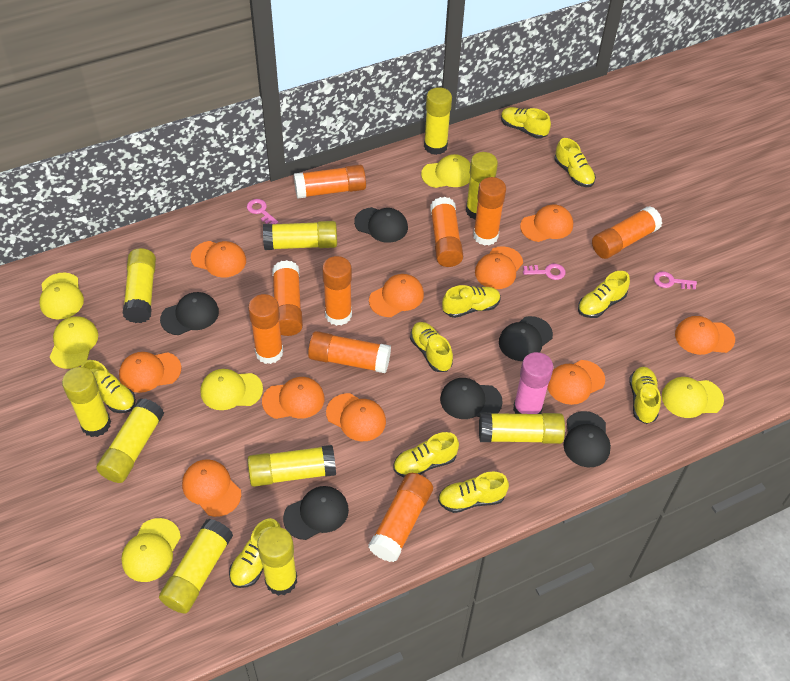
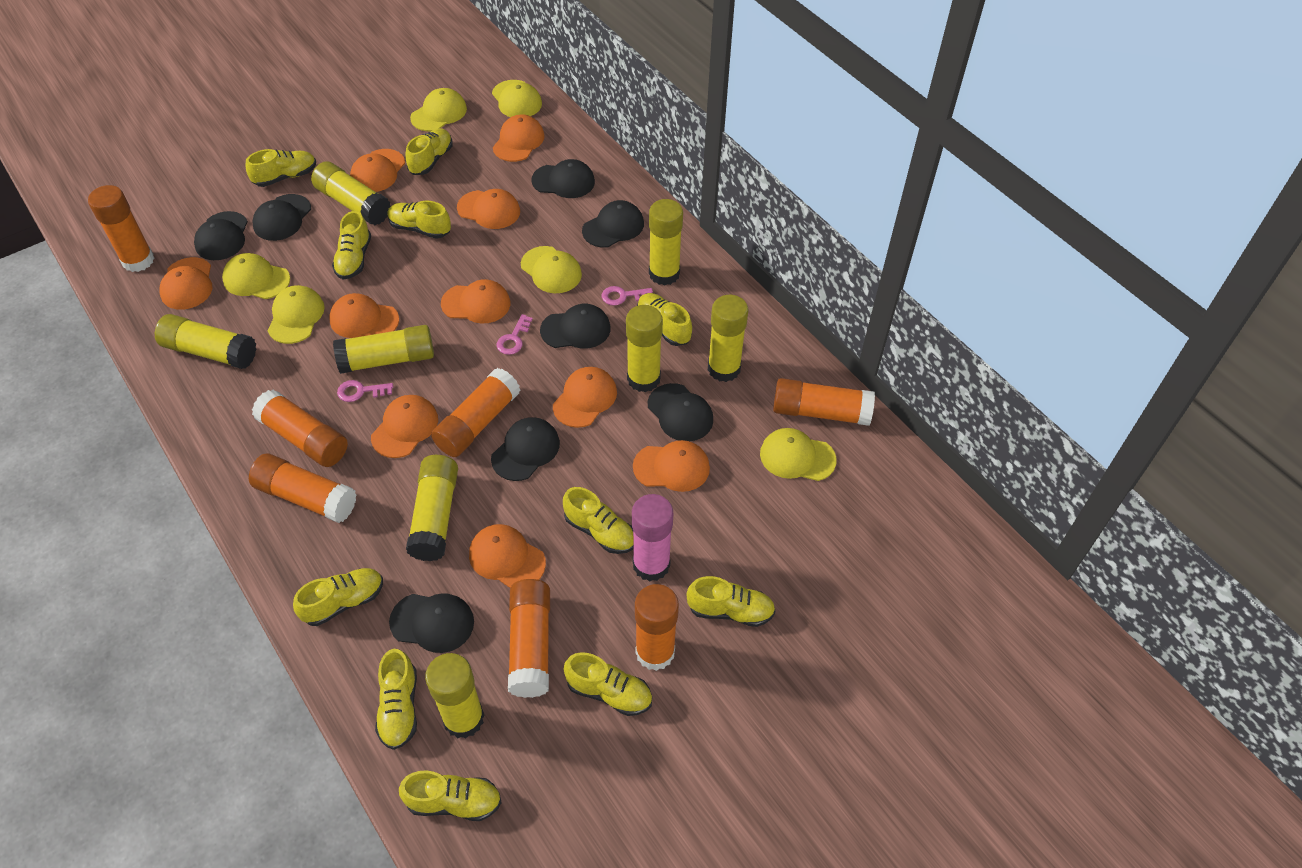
black cap: [160,292,219,335] [283,486,349,540] [354,207,408,243] [440,378,503,419] [499,316,553,361] [564,411,611,467] = 6 -> [194,211,248,260] [252,194,311,241] [389,593,474,653] [491,417,560,481] [532,159,595,198] [540,304,610,349] [582,200,644,248] [648,383,713,441] = 8
orange glue stick: [248,294,283,364] [272,260,303,336] [294,164,366,199] [308,331,391,373] [322,256,352,326] [368,473,433,562] [430,197,463,267] [473,177,506,246] [592,206,662,259] = 9 -> [88,185,154,272] [249,453,357,523] [252,390,348,467] [431,368,520,457] [508,579,550,698] [635,584,679,671] [773,378,875,426] = 7
yellow glue stick: [62,367,111,437] [96,398,164,483] [123,248,156,323] [159,519,233,614] [247,445,336,487] [257,527,297,596] [263,221,337,250] [424,87,452,155] [466,152,498,220] [479,413,565,444] = 10 -> [155,314,257,369] [311,161,391,225] [333,325,434,374] [406,455,458,561] [425,653,484,739] [626,305,663,392] [649,199,683,286] [708,295,749,382] = 8
yellow shoe: [81,360,136,413] [229,518,280,588] [393,432,459,478] [410,322,453,372] [438,472,509,513] [442,285,501,318] [501,107,551,139] [555,138,596,187] [578,271,630,318] [629,367,661,424] = 10 -> [246,149,316,187] [293,568,383,626] [332,211,371,279] [375,649,417,750] [387,201,451,239] [399,770,501,821] [406,128,453,175] [563,487,633,554] [564,652,652,716] [637,293,692,346] [687,576,775,627] = 11

